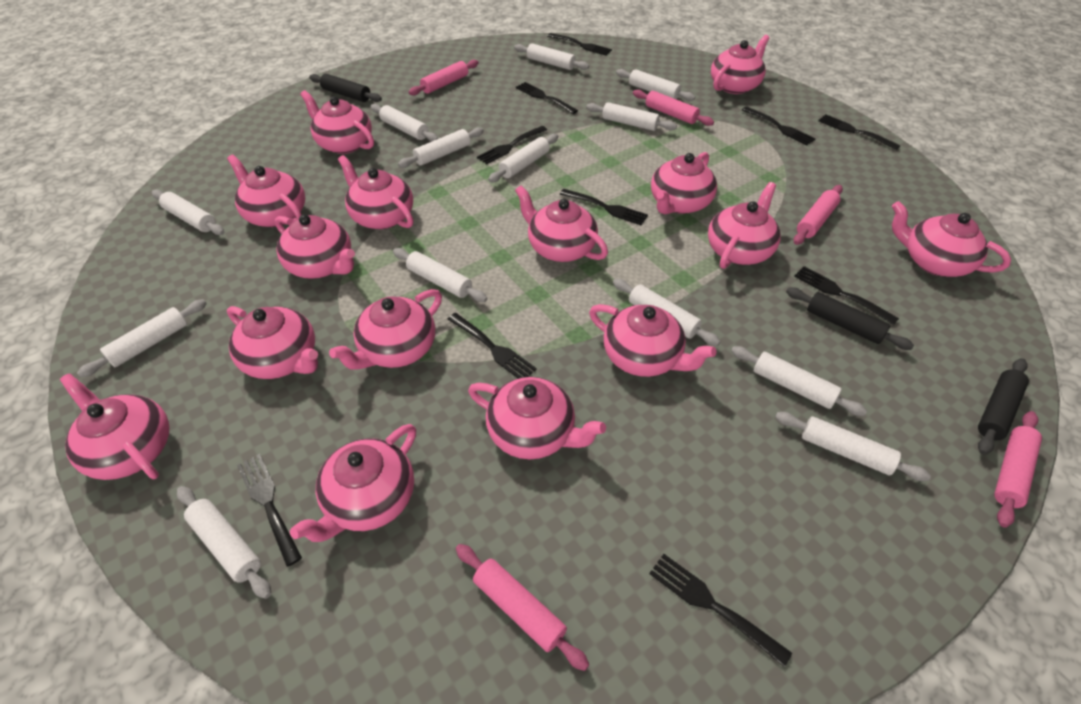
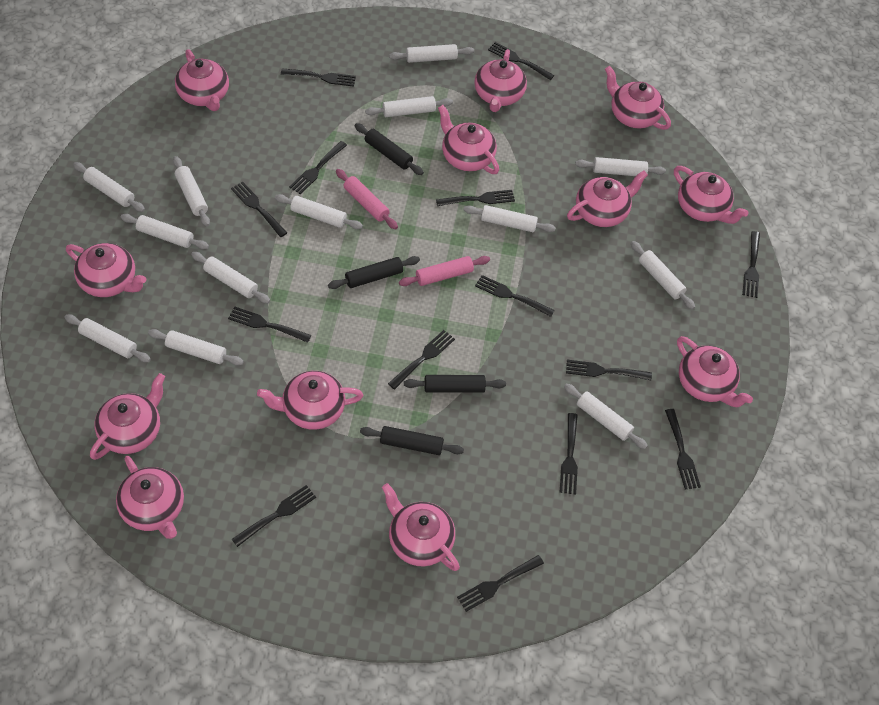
black fork: [237,454,302,567] [447,313,537,378] [477,126,547,164] [516,82,578,114] [547,33,612,56] [560,189,648,225] [649,554,792,667] [742,106,815,145] [794,266,899,325] [818,114,901,150] = 10 -> [228,306,311,343] [231,182,287,237] [232,485,316,547] [281,68,356,87] [289,141,347,194] [388,330,455,389] [436,190,515,206] [457,555,544,612] [475,275,555,317] [488,42,554,80] [560,413,578,495] [566,360,652,380] [665,409,701,490] [742,231,760,298] = 14
black rolling pin: [309,74,382,102] [786,287,914,350] [978,358,1029,455] = 3 -> [328,256,420,289] [355,123,424,175] [360,426,464,455] [404,375,506,393] = 4
pink rolling pin: [409,60,478,96] [456,544,589,671] [633,89,714,126] [793,185,843,245] [994,411,1042,528] = 5 -> [336,169,398,229] [399,256,490,286] = 2
pink teapot: [60,373,169,480] [227,155,305,227] [227,306,318,379] [275,214,355,279] [290,424,416,542] [300,90,374,154] [329,289,442,370] [338,155,414,229] [468,377,606,459] [515,186,608,262] [589,304,717,377] [651,152,717,214] [708,182,781,269] [711,35,770,94] [892,201,1011,277] = 15 -> [66,243,146,297] [90,373,165,460] [116,456,184,539] [175,49,229,111] [257,371,363,430] [382,483,460,571] [438,105,499,174] [474,49,527,112] [567,171,648,227] [605,66,671,130] [674,166,748,224] [677,336,753,407] = 12

